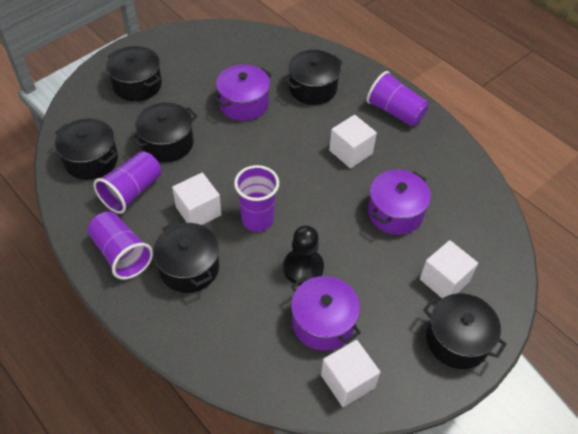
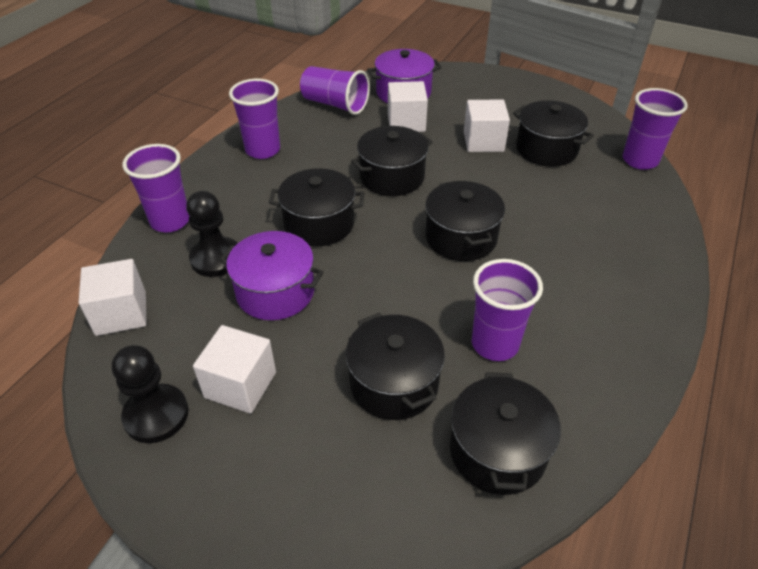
black pawn: [283,226,324,285] = 1 -> [112,345,189,443] [186,191,238,277] = 2
purple cup: [88,212,153,280] [94,151,161,214] [234,165,279,232] [367,71,429,126] = 4 -> [122,144,189,232] [229,79,280,159] [300,66,370,115] [472,259,543,361] [622,88,688,170] = 5
purple pot: [214,64,272,121] [291,276,361,351] [368,170,431,235] = 3 -> [220,231,324,320] [367,49,441,103] = 2

